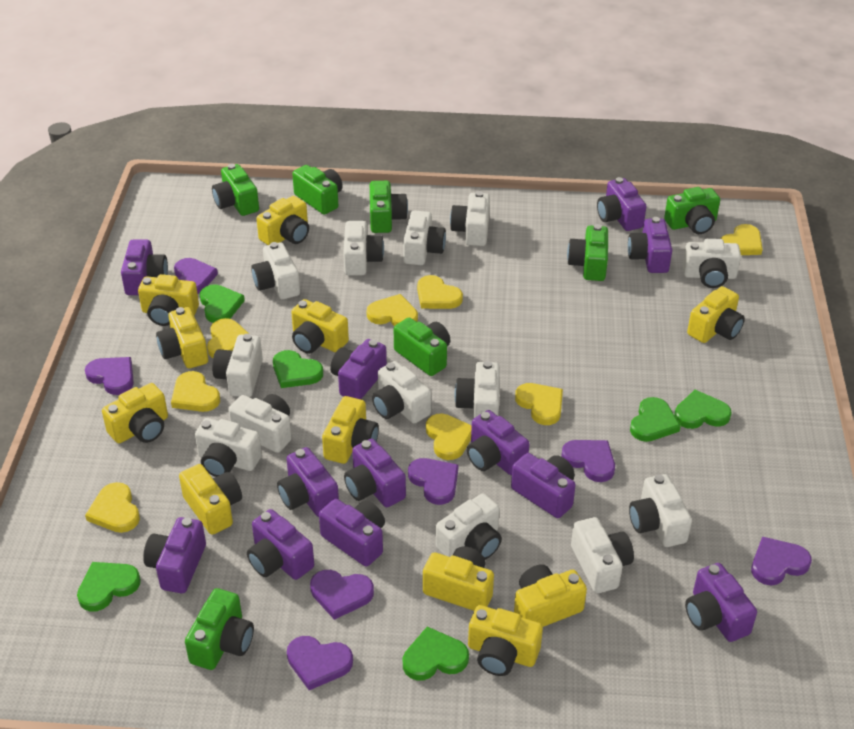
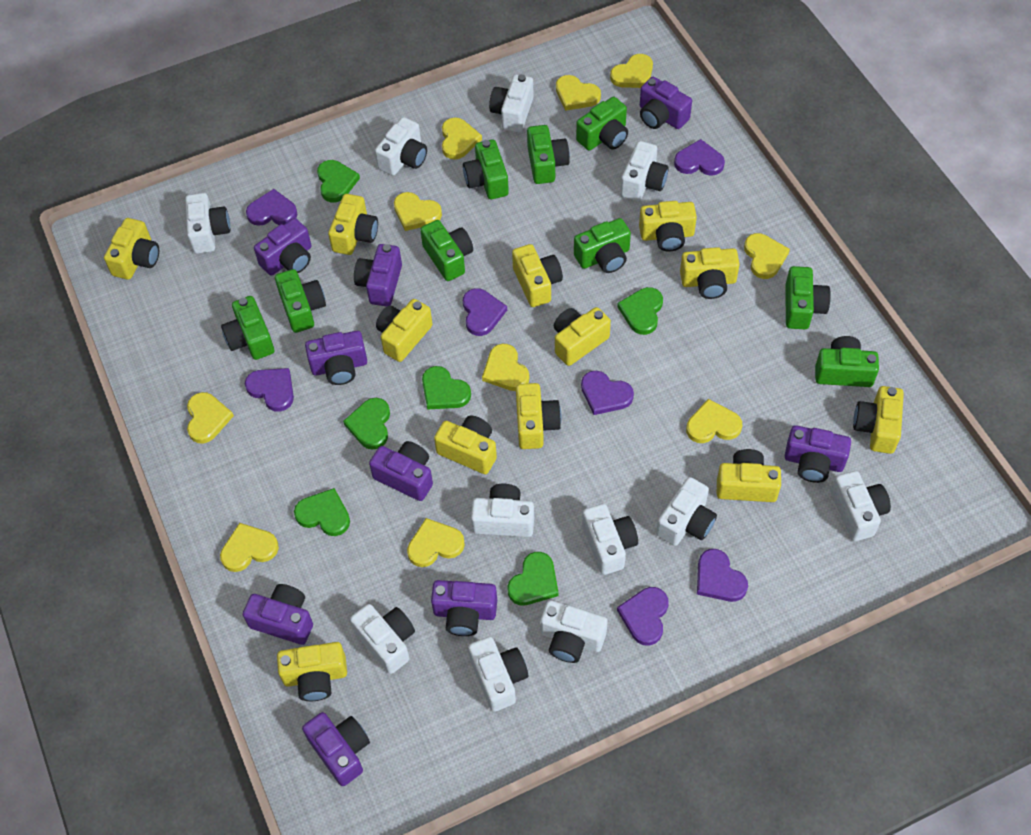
green camera: [185,588,254,670] [212,164,259,216] [292,165,343,215] [370,181,408,233] [394,317,450,376] [567,224,608,281] [664,187,720,234] = 7 -> [221,296,274,360] [275,269,326,333] [420,220,473,281] [463,139,509,199] [527,125,570,184] [574,218,631,273] [576,97,628,151] [785,266,831,329] [815,336,879,387] = 9
purple camera: [121,239,168,295] [143,517,206,593] [247,509,314,580] [277,447,339,517] [319,499,385,567] [330,339,387,399] [344,439,406,507] [467,410,530,475] [511,453,576,518] [597,177,646,231] [628,217,672,273] [685,563,757,642] = 12 -> [243,584,313,645] [254,218,311,276] [302,712,370,786] [305,331,367,385] [354,244,402,306] [369,441,433,501] [431,580,497,636] [640,77,692,129] [785,425,851,483] = 9
white camera: [195,418,262,477] [212,333,263,397] [229,394,292,453] [251,242,300,299] [343,221,384,275] [372,361,431,424] [403,210,446,265] [436,493,502,560] [450,191,490,246] [455,361,500,419] [571,517,634,593] [629,474,692,547] [682,239,741,288] = 13 -> [185,193,230,254] [350,604,415,674] [375,117,427,176] [468,637,528,712] [471,484,534,537] [489,74,534,132] [540,600,608,663] [582,504,638,575] [621,141,669,201] [656,477,717,546] [831,471,891,541] = 11
yellow camera: [102,383,168,443] [138,274,199,326] [156,307,208,368] [179,464,242,535] [256,196,309,245] [291,299,349,354] [322,396,379,464] [423,547,494,611] [468,605,543,676] [514,564,587,627] [687,286,745,343] = 11 -> [104,218,159,280] [277,642,347,701] [328,194,378,255] [376,299,433,362] [434,416,497,474] [512,244,563,307] [516,383,562,449] [554,307,611,366] [639,201,697,252] [680,247,740,299] [717,449,781,502] [853,386,904,454] = 12
yellow heart: [85,482,140,533] [171,371,220,412] [207,318,249,358] [367,294,418,326] [417,275,463,309] [426,413,472,460] [515,383,563,425] [721,224,763,255] = 8 -> [187,392,234,443] [220,523,279,572] [394,192,442,231] [407,518,465,567] [442,117,482,159] [482,344,529,391] [556,75,601,111] [610,54,653,88] [686,399,742,443] [744,233,790,279] = 10

